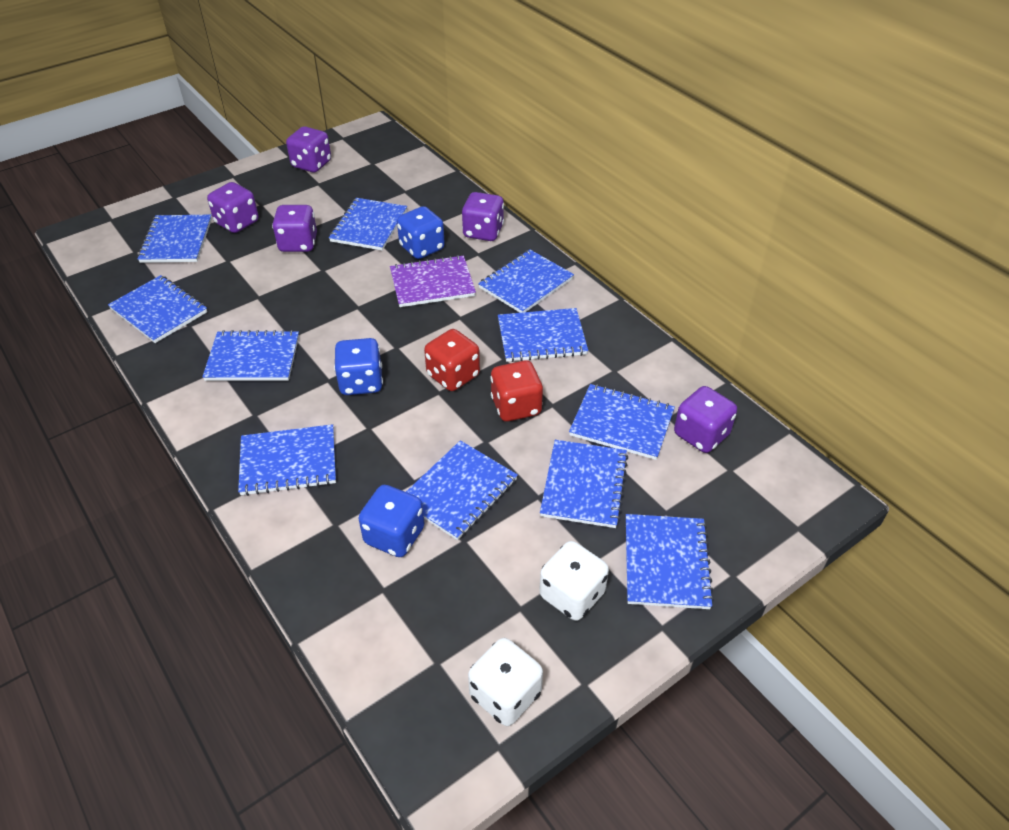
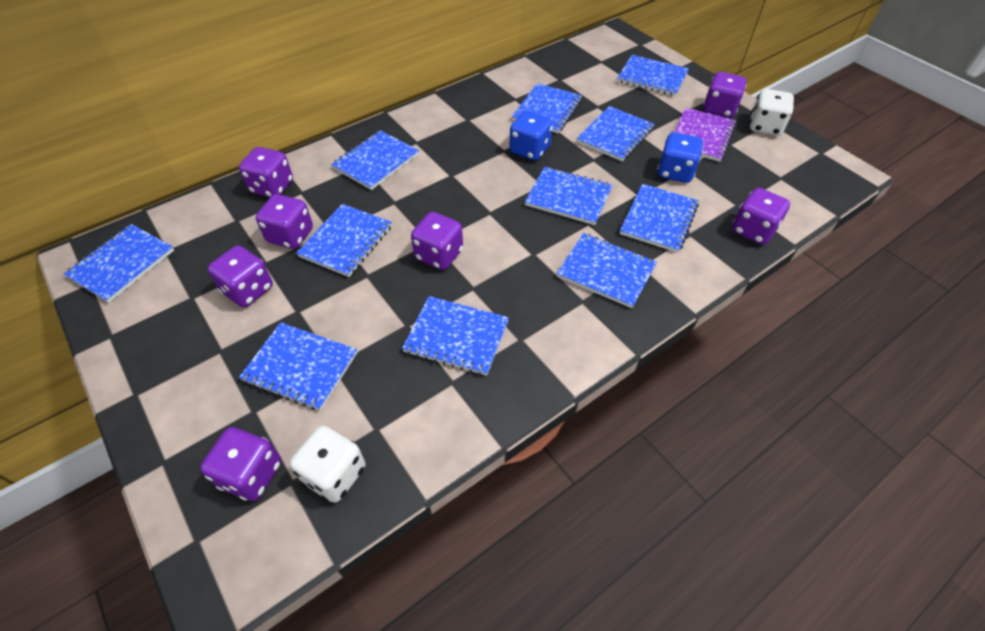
blue dice: [334,338,383,395] [358,485,425,557] [397,206,445,259] = 3 -> [509,111,553,161] [657,132,703,183] = 2
purple dice: [207,182,259,233] [272,205,317,252] [286,126,331,172] [462,192,504,241] [674,386,737,453] = 5 -> [200,427,281,501] [207,245,273,307] [239,147,293,197] [256,194,313,249] [411,212,463,270] [703,72,747,118] [732,188,790,245] = 7
red dice: [424,329,480,391] [490,360,543,422] = 2 -> none = 0

